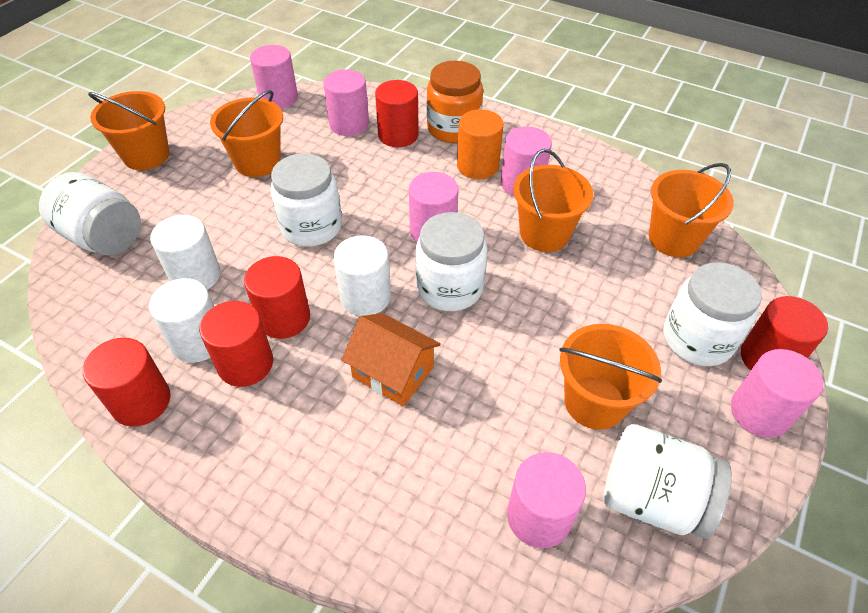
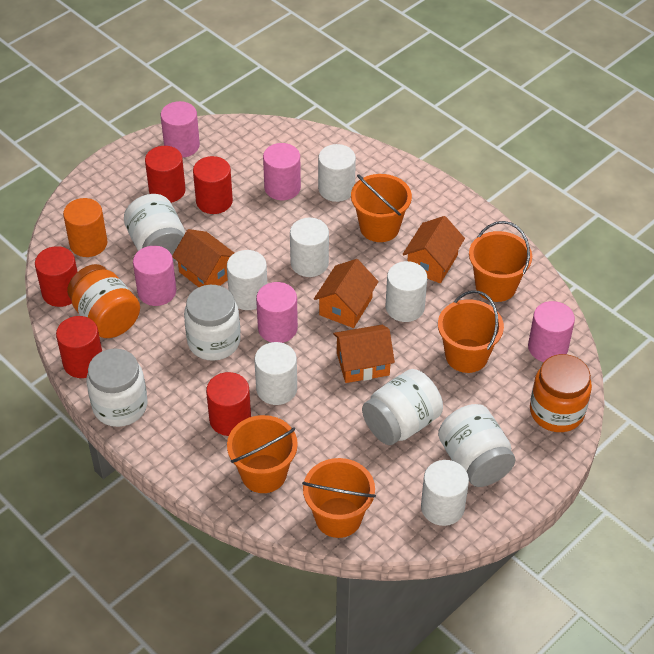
orange house: [341,313,441,406] = 1 -> [172,229,234,287] [314,259,379,328] [333,325,395,383] [403,216,465,283] = 4
orange jar: [427,61,483,143] = 1 -> [67,264,140,338] [530,354,592,432] = 2
pink cylinder: [250,45,298,109] [323,69,369,136] [409,172,459,242] [501,126,552,196] [507,452,586,548] [731,349,823,438] = 6 -> [133,246,176,306] [161,101,200,158] [256,282,298,343] [263,143,301,200] [528,301,575,362] = 5
white cylinder: [149,278,214,363] [150,215,221,290] [334,235,391,316] = 3 -> [227,250,267,310] [254,342,297,405] [290,218,329,277] [318,144,356,202] [386,261,427,322] [421,460,469,526] = 6

